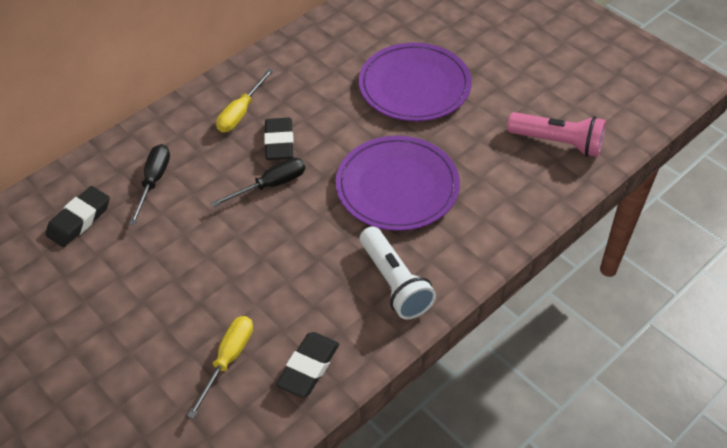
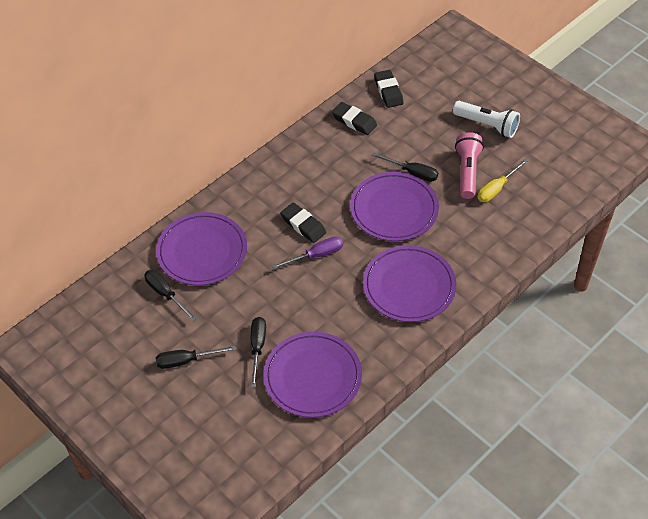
black screwdriver: [129,144,170,225] [211,158,305,207] = 2 -> [144,270,197,321] [156,346,236,369] [251,317,266,388] [371,152,438,182] = 4
purple plate: [336,136,460,231] [359,43,472,121] = 2 -> [156,212,247,285] [263,332,362,418] [350,172,439,241] [363,245,456,322] = 4
purple screwdriver: none = 0 -> [272,236,343,269] = 1
yellow screwdriver: [187,316,253,419] [216,69,274,132] = 2 -> [477,159,528,202] = 1

